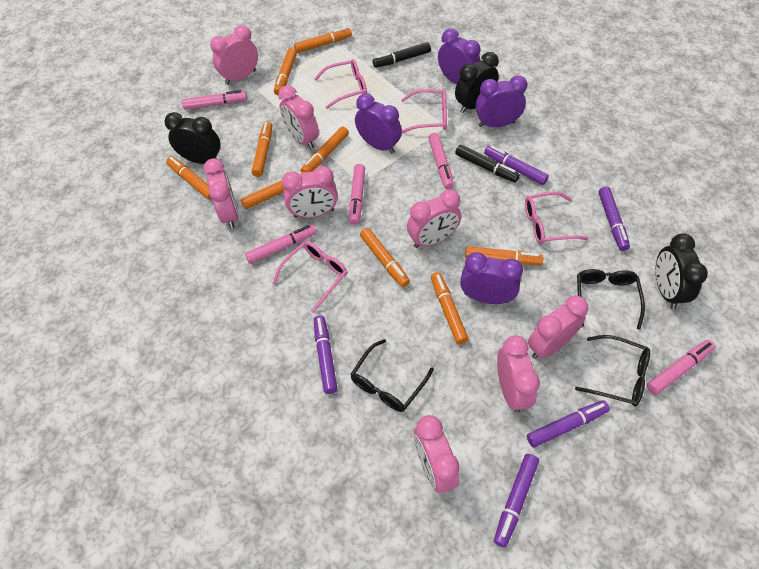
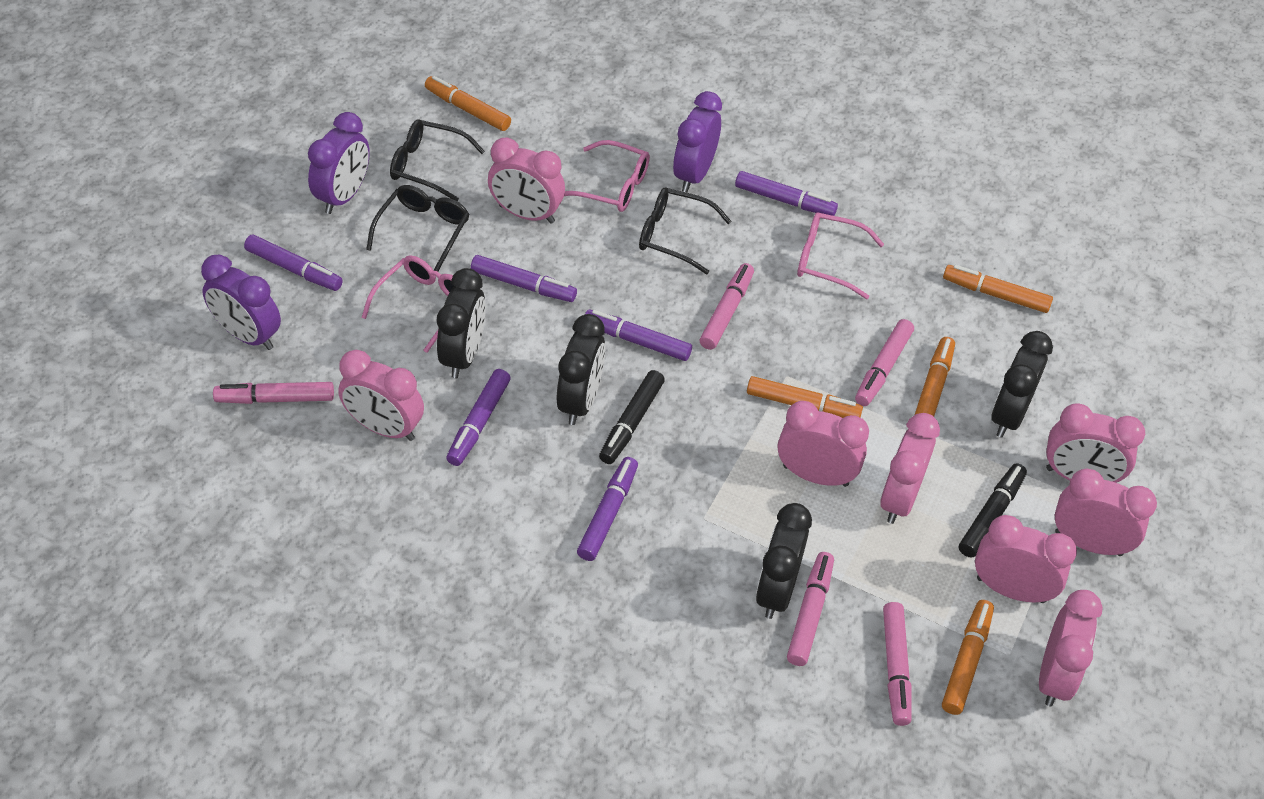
black clock: [165,112,221,164] [455,52,499,113] [656,233,708,309] = 3 -> [437,268,486,378] [557,314,605,425] [756,503,812,619] [991,331,1053,438] = 4
orange marker: [166,156,212,200] [241,172,305,209] [251,121,272,177] [274,48,297,95] [294,27,352,53] [301,126,349,172] [360,228,410,287] [431,272,469,344] [465,246,543,265] = 9 -> [425,76,511,131] [747,376,863,418] [915,337,955,417] [942,600,994,715] [943,265,1053,313] = 5
pink glasses: [272,241,347,313] [314,59,367,109] [401,89,447,133] [525,191,589,244] = 4 -> [361,255,454,353] [564,140,650,212] [797,212,884,299] = 3
purple clock: [355,94,402,154] [438,28,481,84] [460,252,523,304] [476,76,527,127] = 4 -> [201,255,281,350] [308,112,370,214] [673,91,722,192] = 3
purple marker: [314,315,338,394] [484,145,549,185] [494,454,539,547] [527,400,610,448] [599,187,630,251] = 5 -> [244,234,343,291] [446,369,511,466] [471,255,577,302] [577,457,638,561] [585,310,692,361] [735,171,838,216] = 6

